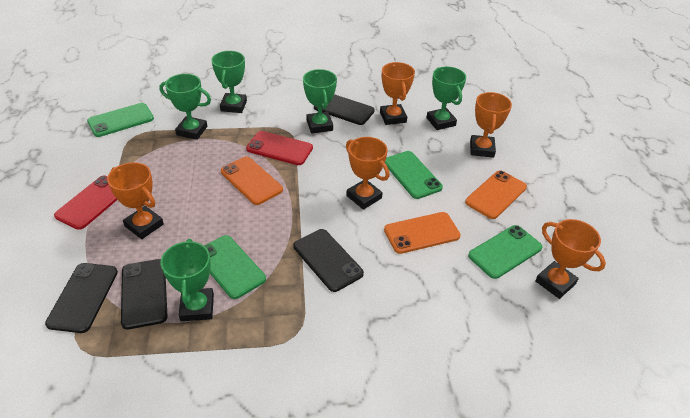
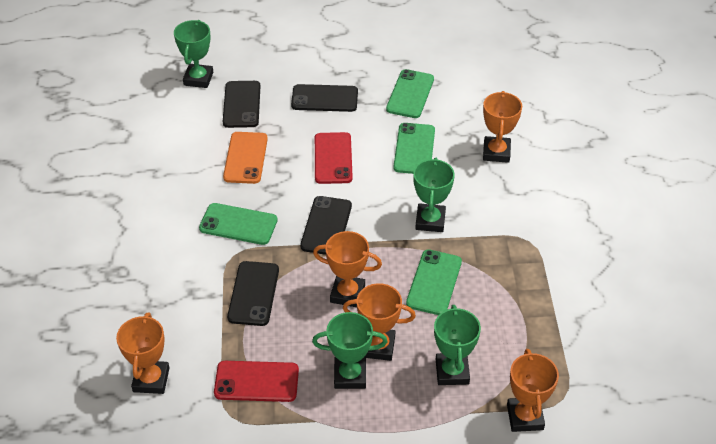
green trophy: [159,74,211,140] [161,239,214,321] [211,51,247,113] [303,69,337,134] [426,67,466,130] = 5 -> [174,20,213,88] [312,312,387,389] [413,158,455,232] [434,305,481,385] = 4
orange phone: [221,157,283,205] [384,212,461,254] [465,171,527,219] = 3 -> [223,132,268,184] = 1

